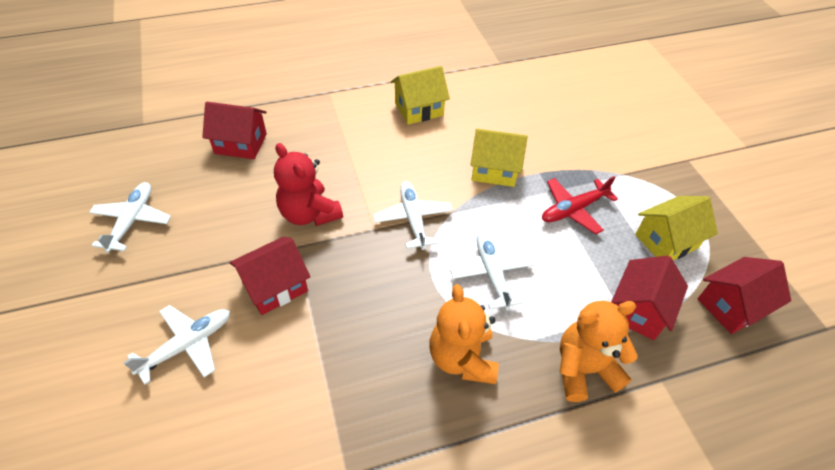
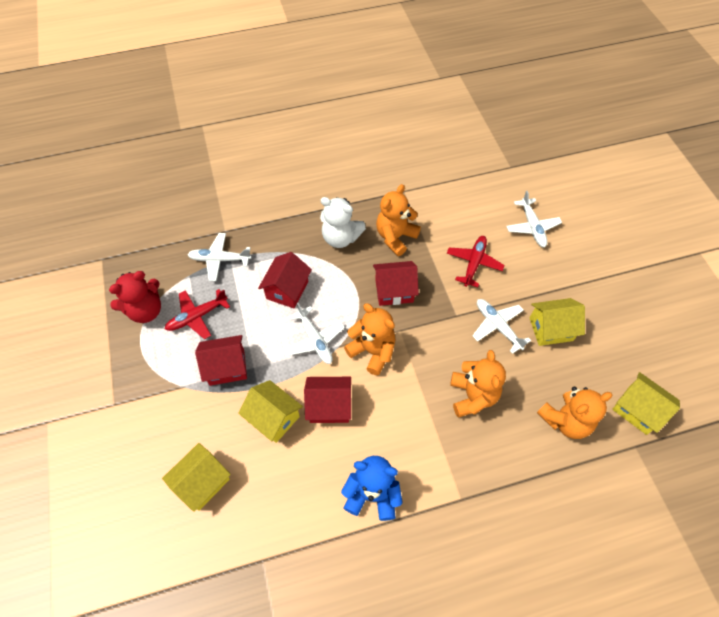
blue teddy bear: none = 0 -> [341,456,402,521] = 1
orange teddy bear: [429,284,499,384] [560,301,638,402] = 2 -> [344,303,396,376] [376,184,421,256] [450,350,506,417] [537,386,613,439] = 4
red plane: [542,176,618,234] = 1 -> [165,289,230,339] [447,236,505,287] = 2
white teddy bear: none = 0 -> [320,197,366,248] = 1
yellow house: [391,66,450,125] [470,129,528,187] [635,196,718,260] = 3 -> [162,443,231,512] [238,380,303,443] [530,298,585,346] [612,372,680,435] = 4

